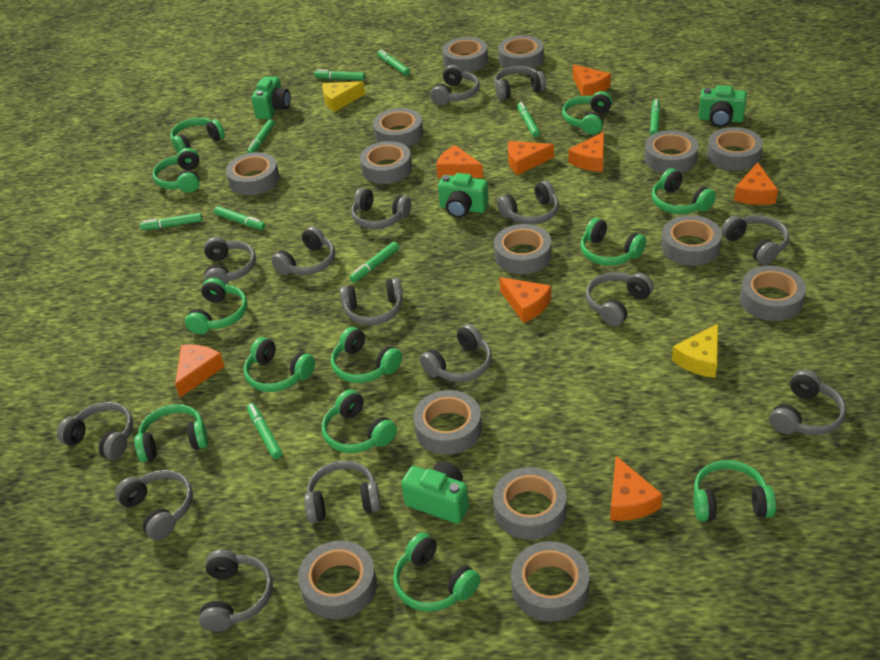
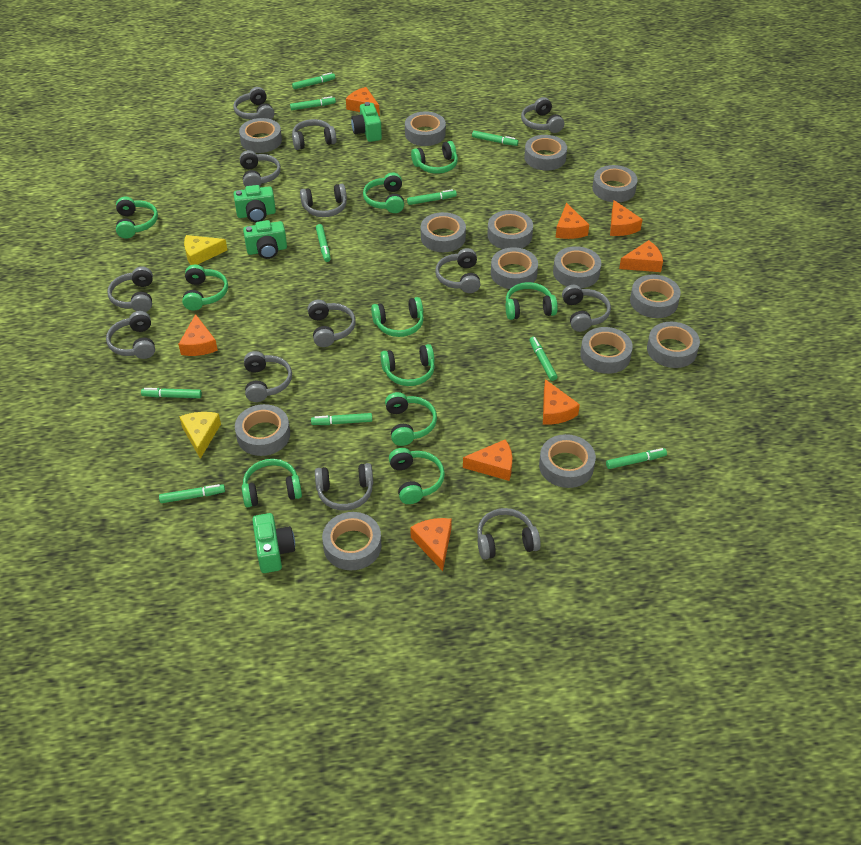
green headphones: [134,404,208,462] [152,148,199,193] [170,118,225,153] [185,278,248,334] [244,337,315,392] [322,389,397,453] [331,327,402,383] [393,532,480,612] [562,91,612,135] [580,218,646,266] [651,168,716,214] [693,460,776,522] = 12 -> [116,197,158,238] [182,264,228,311] [242,459,302,507] [363,172,404,213] [371,297,424,337] [380,344,435,386] [385,392,437,446] [389,448,445,504] [411,141,458,174] [506,282,558,320] = 10
green marker: [140,213,202,230] [214,206,266,230] [247,119,275,153] [247,403,282,459] [314,69,365,80] [350,242,399,283] [377,49,410,76] [517,102,540,137] [650,99,660,135] = 9 -> [141,388,202,398] [159,484,225,503] [290,96,336,110] [292,72,335,89] [311,413,372,425] [316,224,331,262] [407,189,457,205] [472,131,518,146] [529,337,557,381] [606,448,667,469] = 10
grey headphones: [57,402,133,460] [115,470,193,540] [199,549,273,632] [204,237,256,285] [271,226,335,275] [304,460,381,523] [340,277,403,325] [351,188,411,229] [420,324,492,382] [431,65,480,105] [494,66,546,100] [497,180,559,225] [586,272,654,327] [721,215,789,265] [769,370,846,435] = 15 -> [106,311,155,359] [107,267,153,312] [233,87,274,119] [240,150,281,187] [244,351,292,402] [292,119,337,150] [300,184,347,217] [307,300,356,347] [315,463,373,511] [435,248,480,293] [477,508,541,560] [521,97,564,133] [562,285,611,332] = 13

